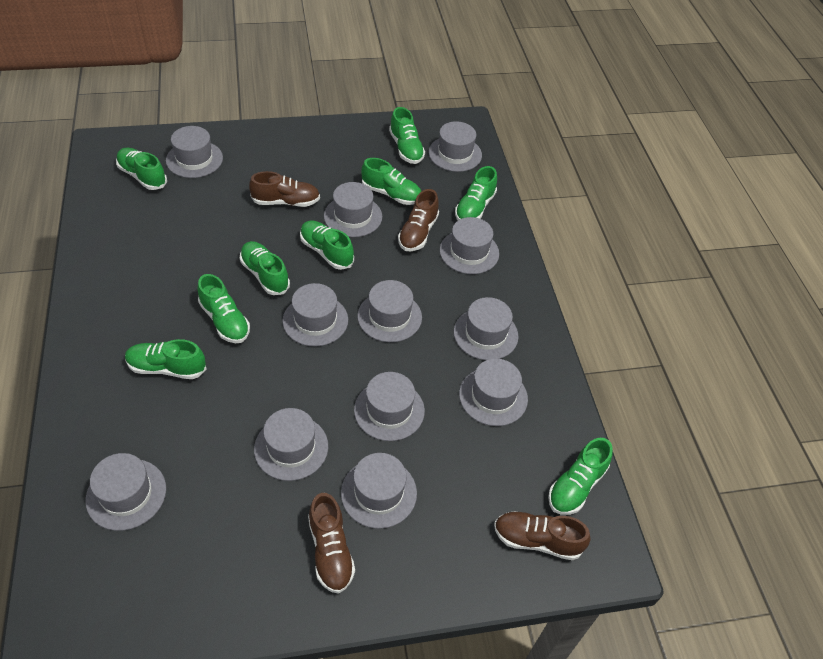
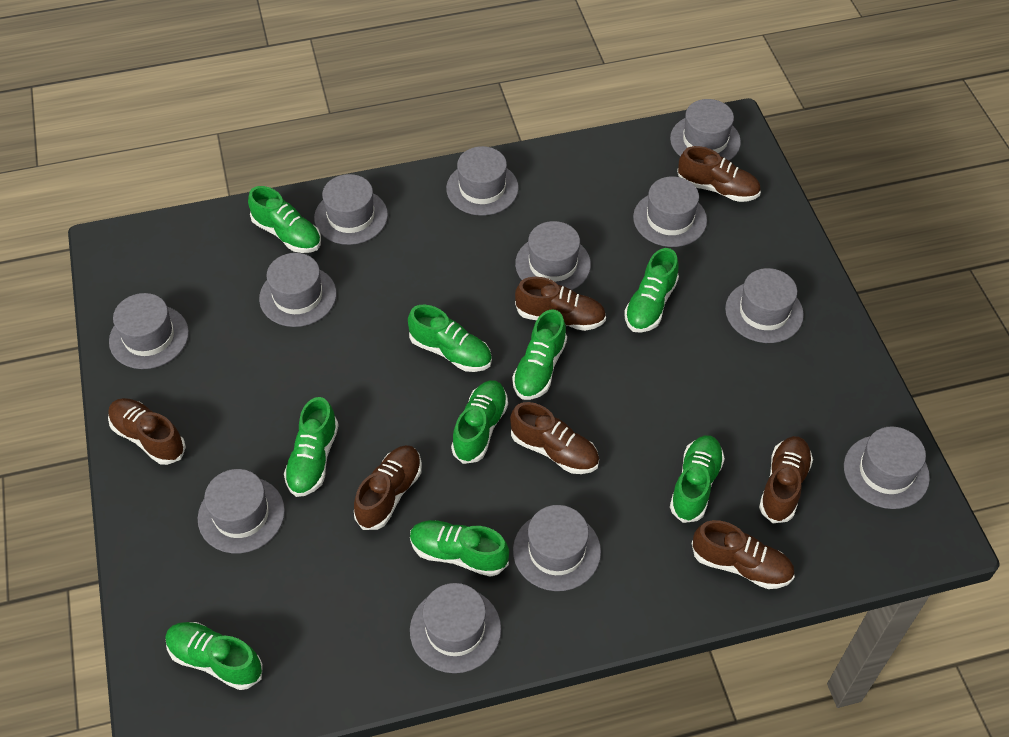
brown shoe: [249,171,320,207] [308,493,355,594] [398,189,439,251] [494,511,591,560] = 4 -> [108,398,186,465] [354,445,422,530] [510,402,599,474] [515,277,606,331] [677,146,761,202] [692,520,795,589] [759,436,813,523] = 7

